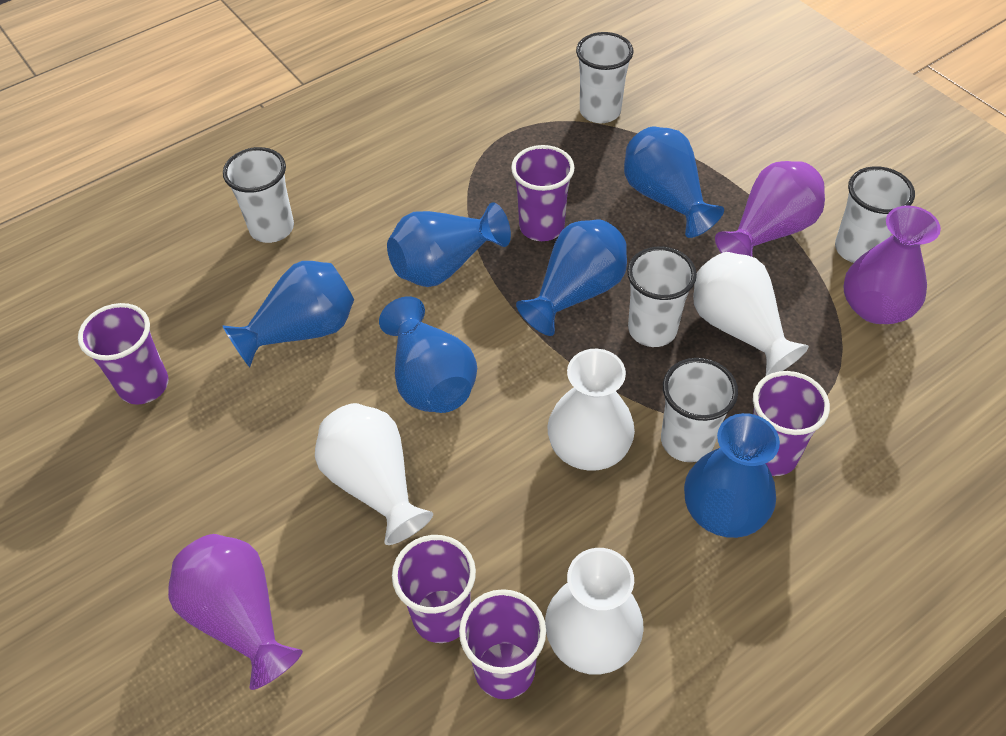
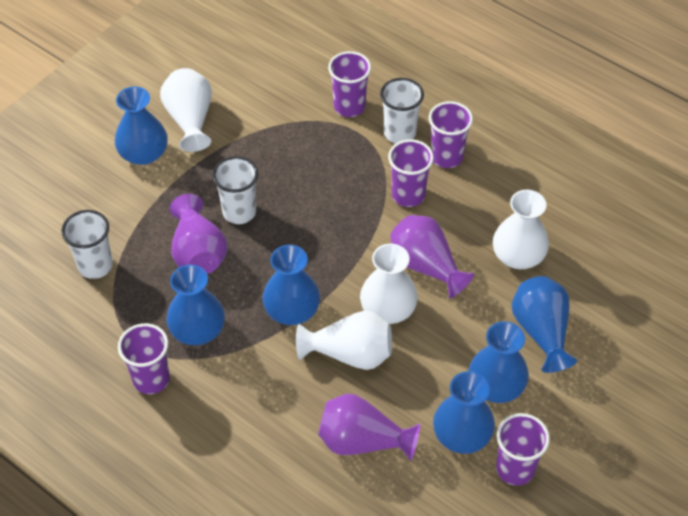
white cup: [223,147,294,243] [576,32,633,123] [627,247,697,347] [661,358,738,462] [835,166,915,263] = 5 -> [61,210,113,279] [212,156,258,224] [380,78,424,144] = 3

